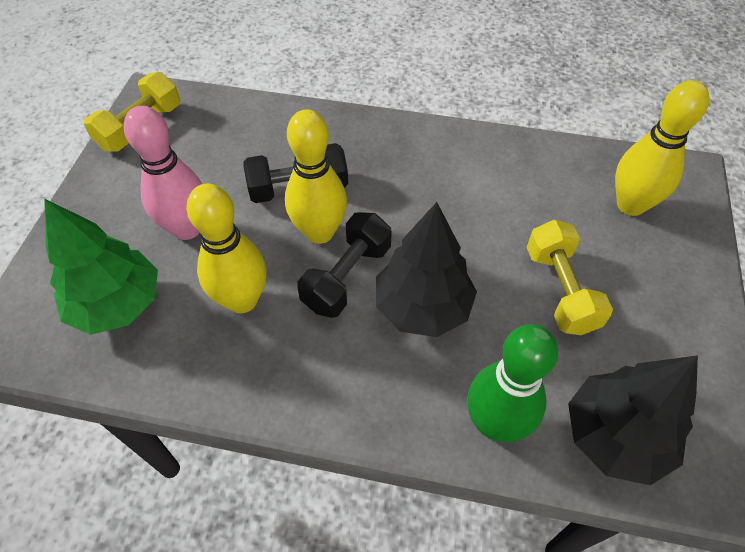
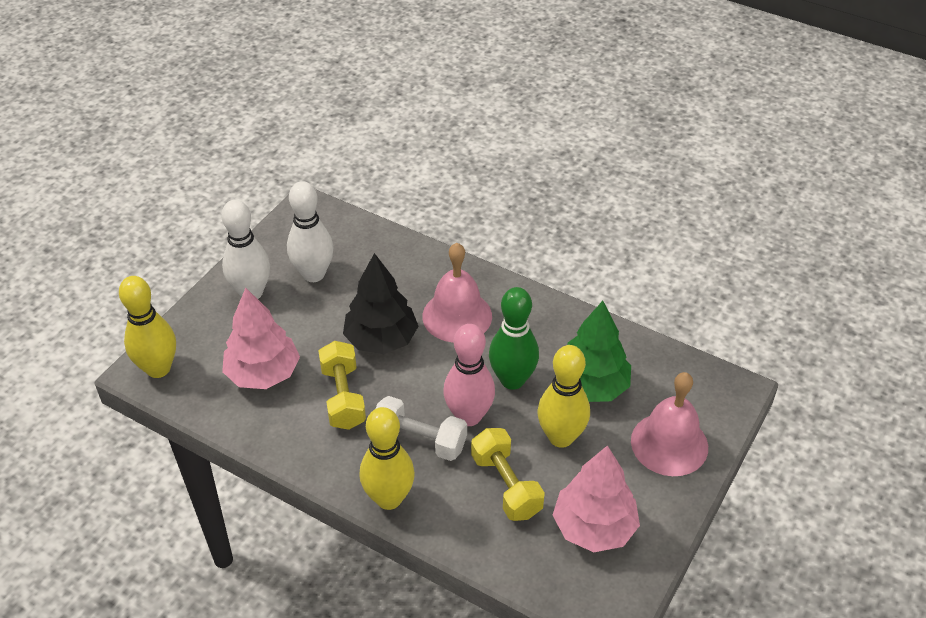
black dumbbell: [243,143,348,203] [297,212,392,318] = 2 -> none = 0
black tree: [376,202,477,337] [568,355,698,485] = 2 -> [343,253,419,354] = 1
pink bell: none = 0 -> [422,243,492,343] [631,372,708,476] = 2
pink tree: none = 0 -> [222,288,300,389] [553,445,640,552] = 2
white bowling pin: none = 0 -> [221,200,270,299] [287,181,334,282] = 2
white dumbbell: none = 0 -> [376,396,467,461] = 1

